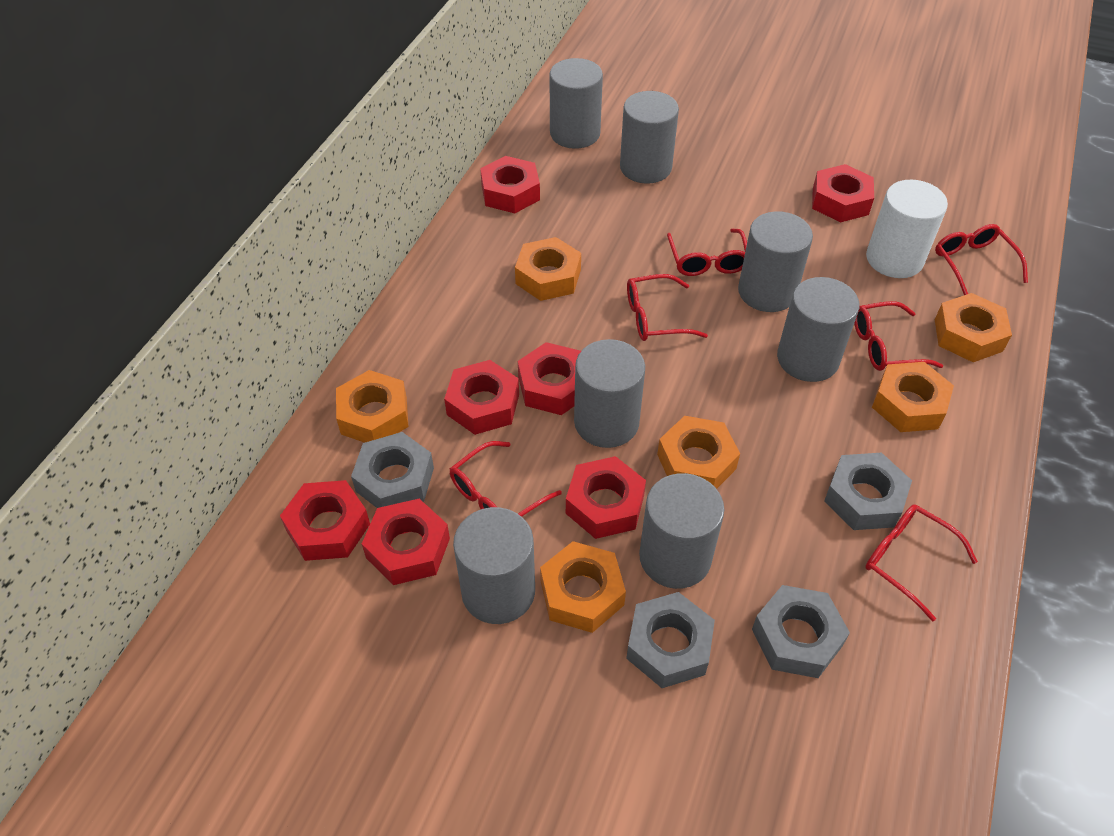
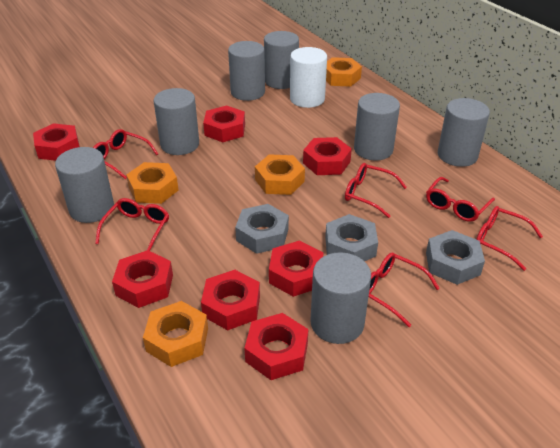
grey nut: [351,432,434,508] [626,592,715,688] [752,585,850,678] [824,452,912,530] = 4 -> [235,204,289,254] [325,214,378,261] [426,230,485,285] = 3
orange nut: [336,370,409,443] [515,237,581,301] [540,541,626,633] [657,416,740,489] [872,362,954,432] [935,293,1012,362] = 6 -> [126,162,179,204] [143,301,208,367] [255,154,305,195] [326,57,362,87] = 4

